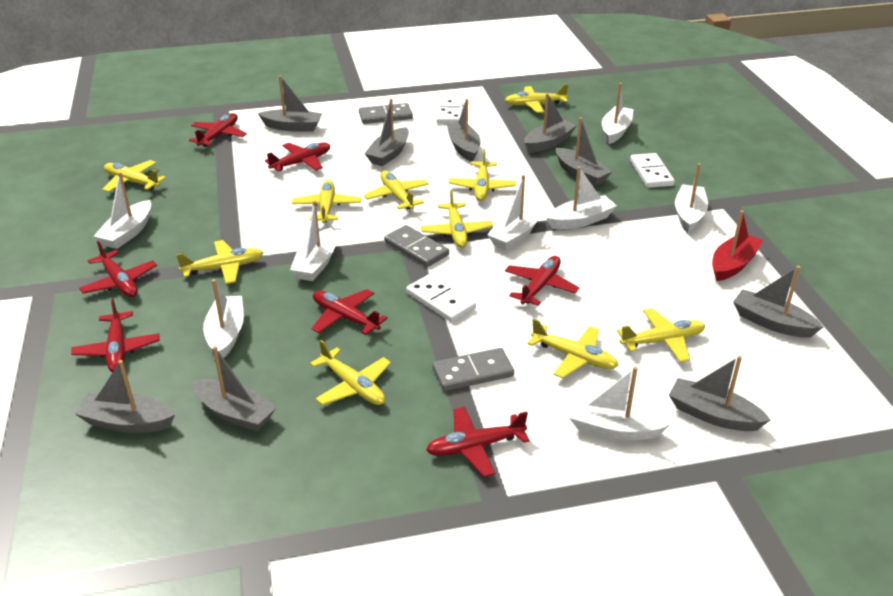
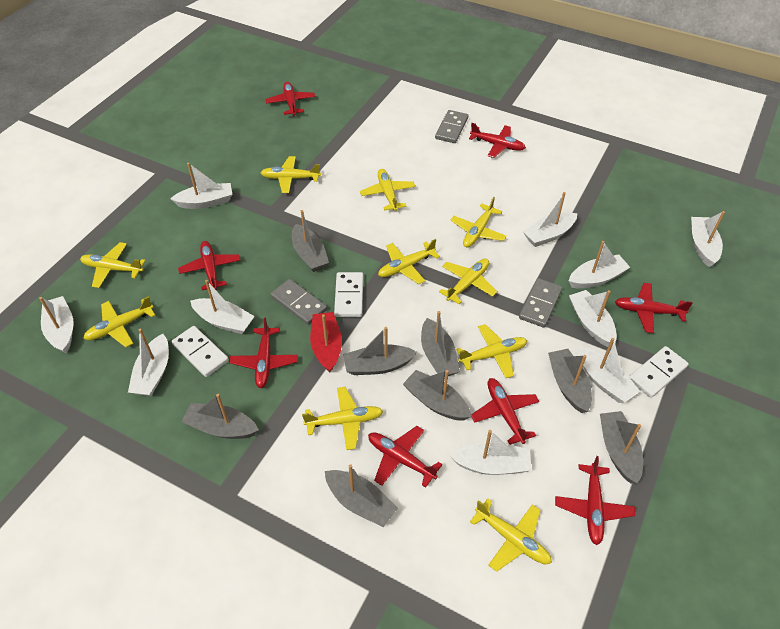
grey boat: [75,360,175,433] [192,346,277,431] [258,76,323,132] [365,98,409,166] [447,99,481,161] [524,93,577,153] [556,117,613,186] [669,355,771,431] [733,266,823,338] = 9 -> [182,394,259,439] [292,210,329,272] [325,464,398,527] [343,327,417,375] [403,370,472,421] [421,311,460,376] [548,349,592,413] [600,411,643,484] = 8
red plane: [71,299,160,372] [79,241,157,297] [189,113,247,147] [265,142,330,171] [312,289,388,335] [426,407,530,477] [505,256,580,305] = 7 -> [178,241,240,290] [229,317,298,388] [265,82,315,116] [368,426,443,488] [469,123,526,158] [471,378,539,445] [555,456,635,545] [615,283,693,333] = 8
white boat: [94,172,151,249] [203,279,244,358] [290,201,336,281] [487,175,541,250] [546,166,617,229] [569,367,672,440] [602,83,633,144] [675,163,708,233] = 8 -> [39,296,74,353] [128,329,169,396] [170,163,232,209] [190,280,255,334] [450,430,532,475] [523,192,577,247] [569,241,630,289] [569,290,617,347] [579,338,641,403] [691,211,725,267] = 10

